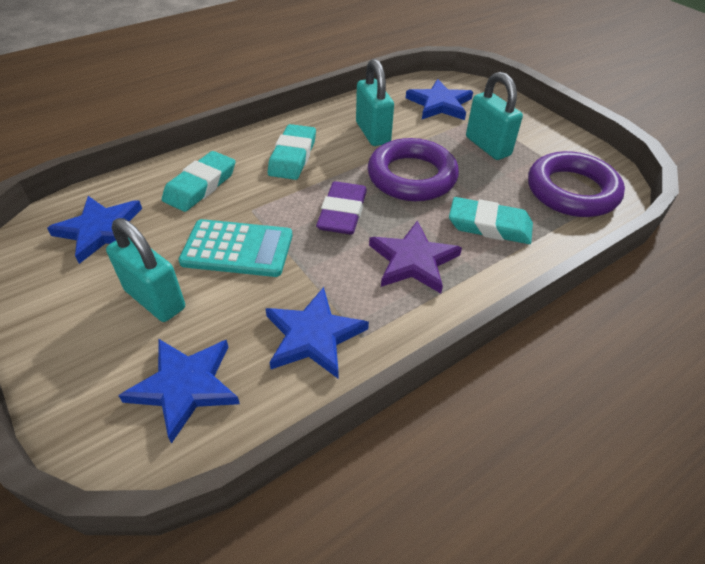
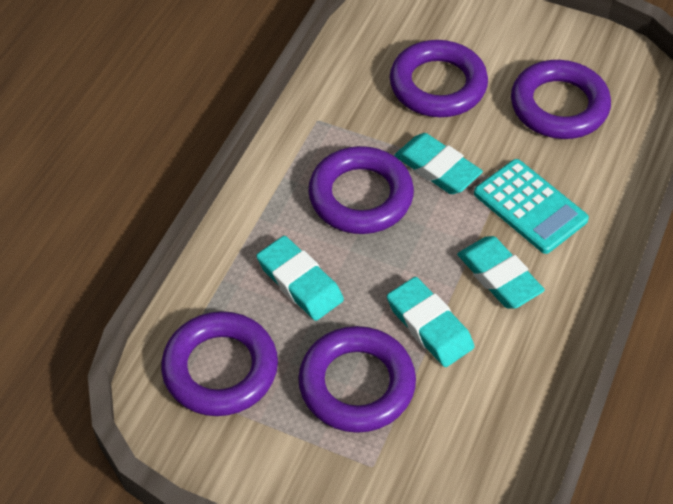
blue star: [47,196,142,264] [118,339,240,444] [265,287,369,379] [406,79,473,120] = 4 -> none = 0
purple eraser: [316,181,367,234] = 1 -> none = 0
purple ring: [368,138,459,201] [528,151,625,217] = 2 -> [161,311,278,416] [298,326,416,433] [308,146,414,234] [390,40,488,117] [511,60,611,139] = 5
purple star: [369,221,462,294] = 1 -> none = 0
turquoise eraser: [162,151,235,212] [268,124,316,180] [449,197,533,244] = 3 -> [256,236,344,321] [387,277,474,367] [394,133,483,194] [457,236,545,309] = 4
turquoise padlock: [106,218,185,322] [356,59,394,146] [466,72,523,160] = 3 -> none = 0

